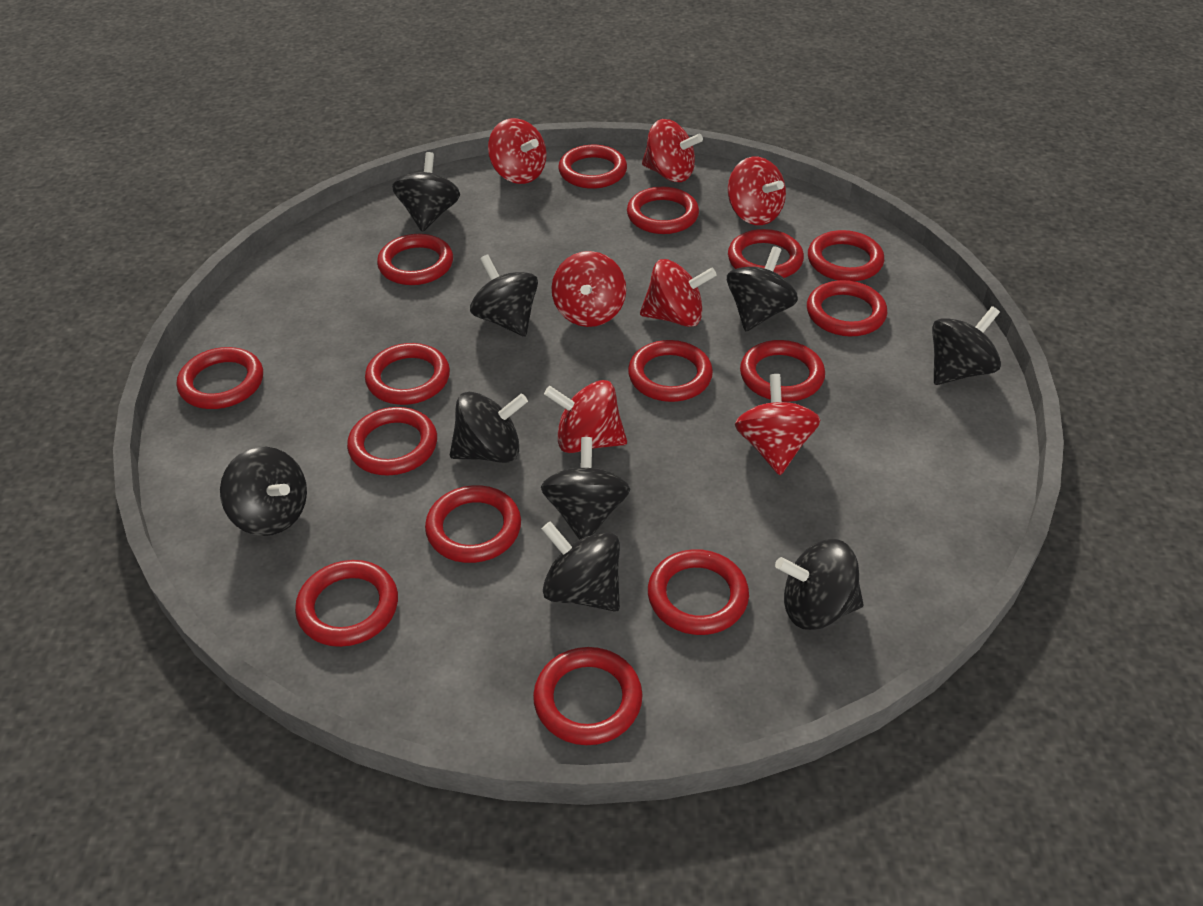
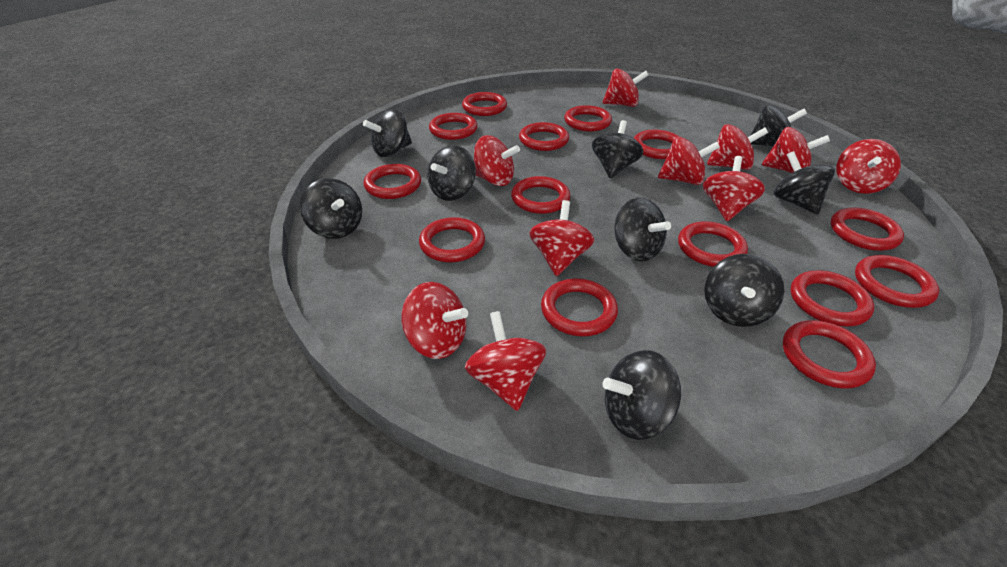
red ring: [177,347,263,409] [295,560,398,647] [347,407,437,475] [365,343,450,405] [377,234,453,285] [425,485,521,563] [533,647,643,745] [558,145,627,189] [627,187,699,234] [628,340,713,402] [648,549,749,635] [728,229,804,278] [740,340,825,402] [807,280,887,336] [808,230,884,282] = 15 -> [363,164,421,199] [419,217,485,262] [429,113,478,140] [462,92,507,116] [511,176,571,214] [519,122,569,151] [541,278,618,336] [564,105,612,131] [634,130,680,159] [678,221,748,267] [783,320,876,388] [790,270,874,327] [831,207,904,251] [855,255,939,308] = 14
red spinning top: [488,118,547,184] [544,380,627,453] [551,251,626,327] [640,259,717,327] [642,119,703,182] [728,157,786,225] [735,374,820,475] = 7 -> [402,282,468,359] [465,311,546,411] [474,135,520,186] [529,200,594,276] [603,68,648,107] [658,137,720,185] [703,156,765,221] [707,124,768,170] [762,127,830,173] [837,139,901,194] = 10

